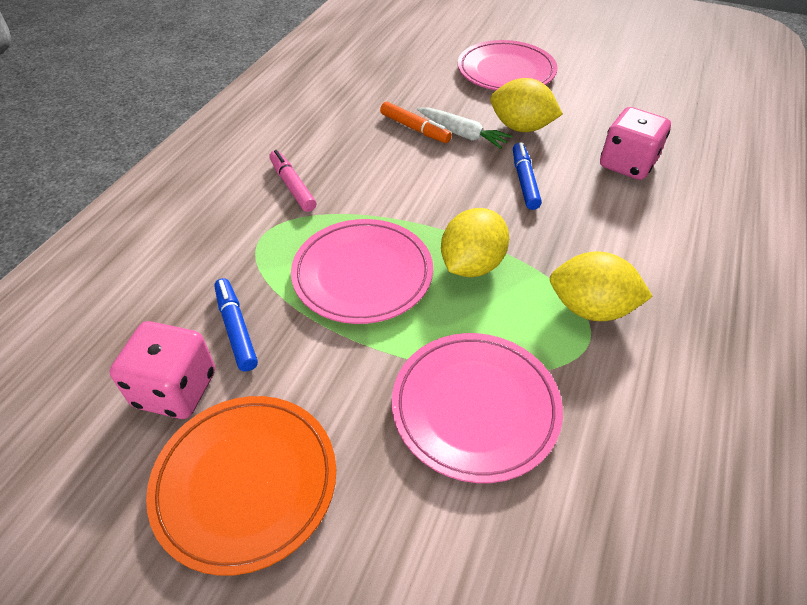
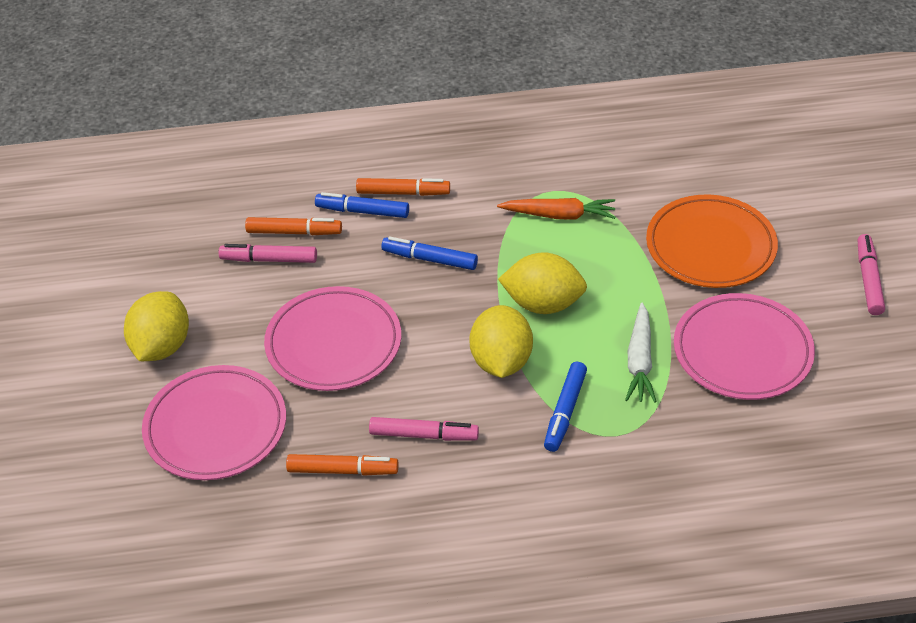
blue marker: [214,278,258,371] [513,142,542,210] = 2 -> [315,192,409,218] [381,236,478,270] [544,362,587,452] = 3
orange carrot: none = 0 -> [497,198,616,220] = 1
orange marker: [380,102,452,143] = 1 -> [245,217,342,235] [286,454,398,475] [356,178,450,196] = 3
pink dice: [110,321,215,419] [600,107,671,180] = 2 -> none = 0
pink marker: [269,150,316,212] = 1 -> [219,244,317,263] [369,417,479,441] [857,234,885,315] = 3

